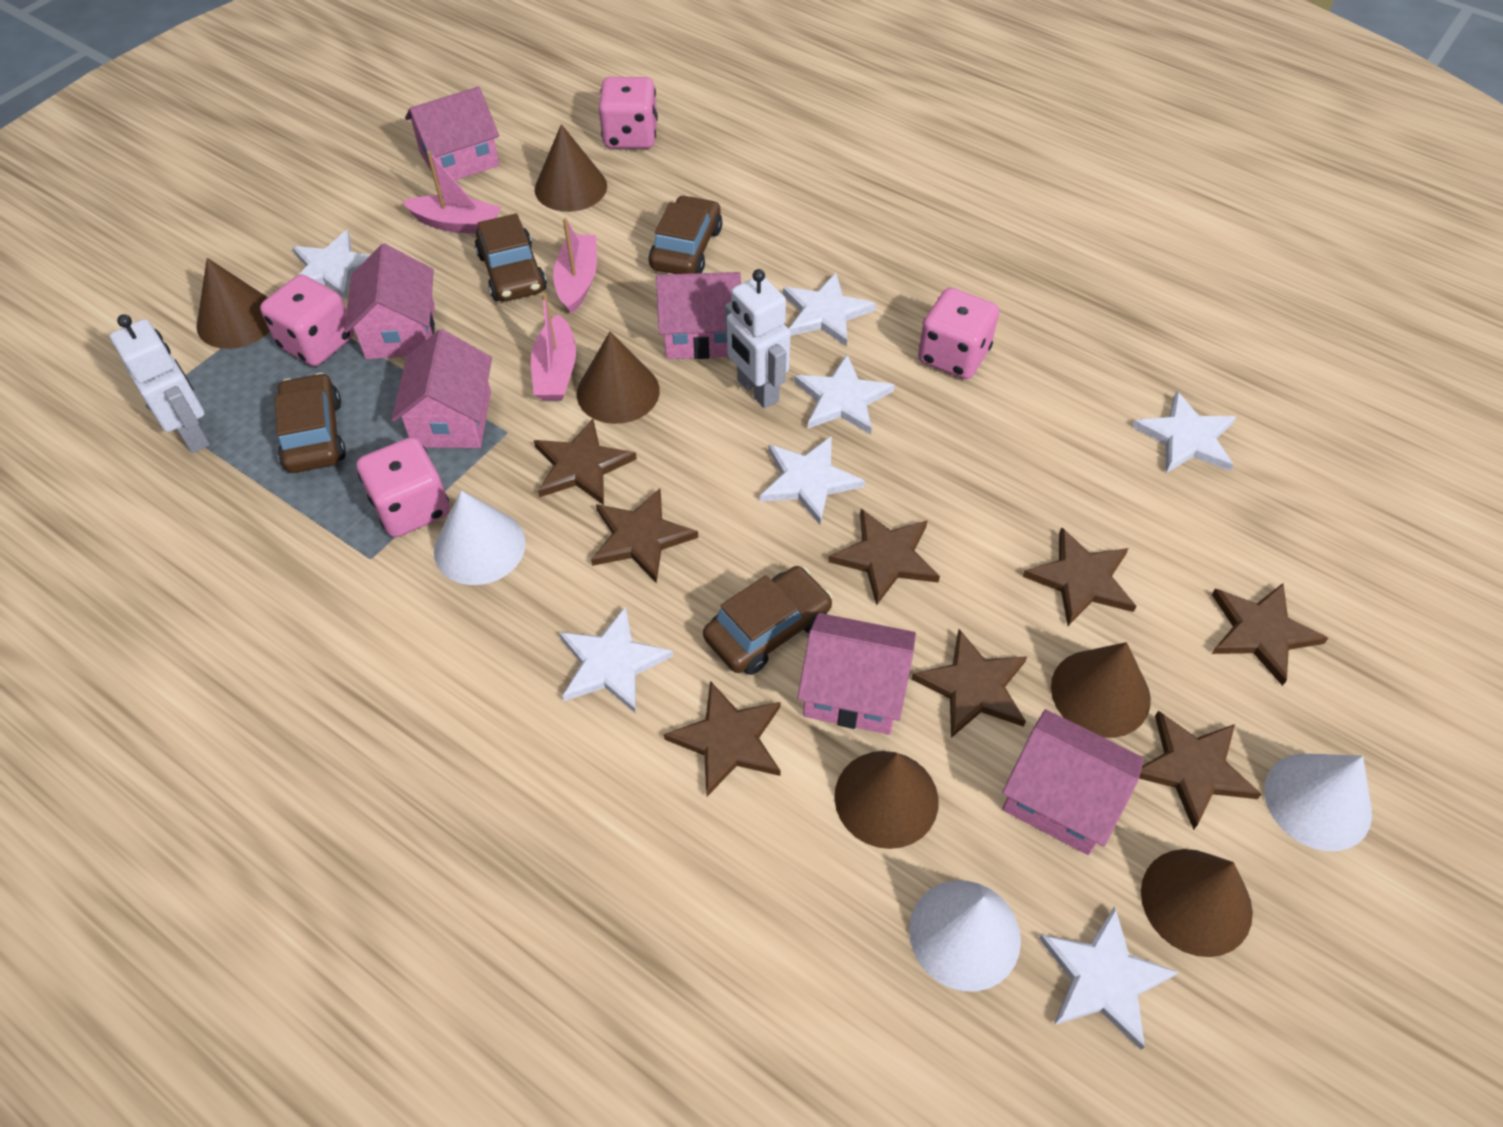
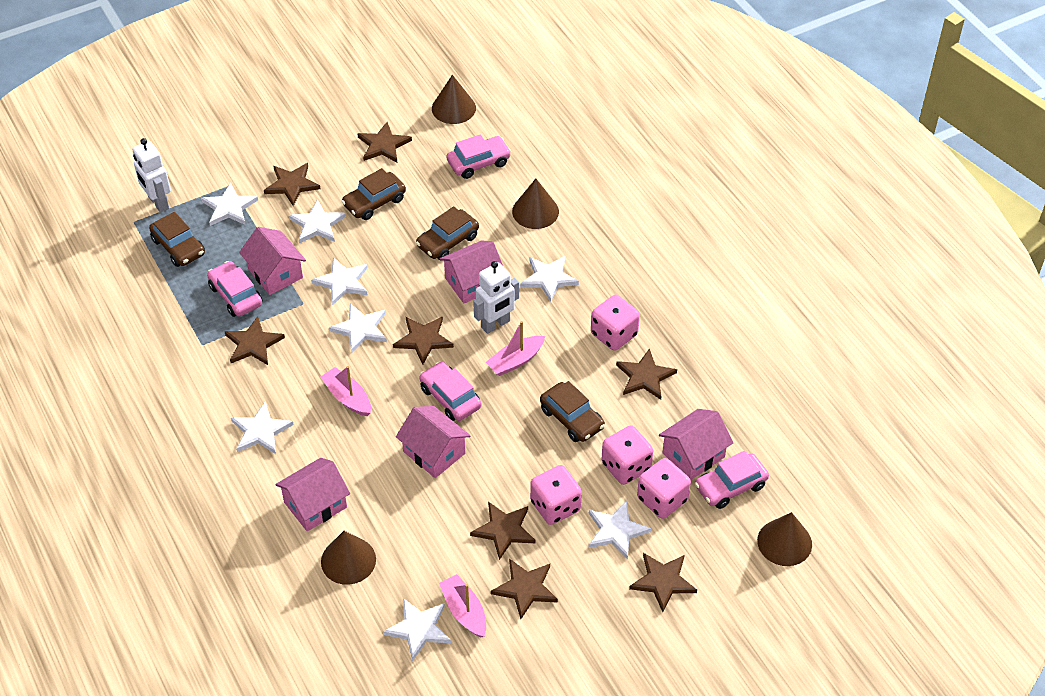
brown cone: [196,258,270,349] [535,124,607,212] [577,331,660,424] [834,751,939,849] [1051,642,1151,738] [1141,849,1253,957] = 6 -> [321,531,376,585] [432,75,476,124] [512,179,559,229] [757,512,812,566] = 4
pink car: none = 0 -> [207,261,263,317] [419,362,482,421] [446,134,511,179] [695,451,769,509] = 4
pink house: [344,244,435,359] [391,329,492,448] [405,87,499,182] [656,272,741,359] [797,613,916,735] [1002,709,1144,855] = 6 -> [239,227,306,295] [275,458,350,531] [396,406,471,478] [440,241,504,304] [659,409,733,480] = 5
white cone: [434,490,526,585] [909,880,1021,992] [1264,754,1372,851] = 3 -> none = 0
white star: [292,230,370,300] [559,606,673,713] [760,436,865,525] [783,273,876,347] [794,354,895,434] [1039,907,1179,1050] [1132,391,1236,473] = 7 -> [201,183,258,226] [231,401,294,454] [289,199,346,243] [311,257,368,305] [329,304,387,353] [383,598,451,661] [520,256,579,302] [589,501,651,560] = 8

